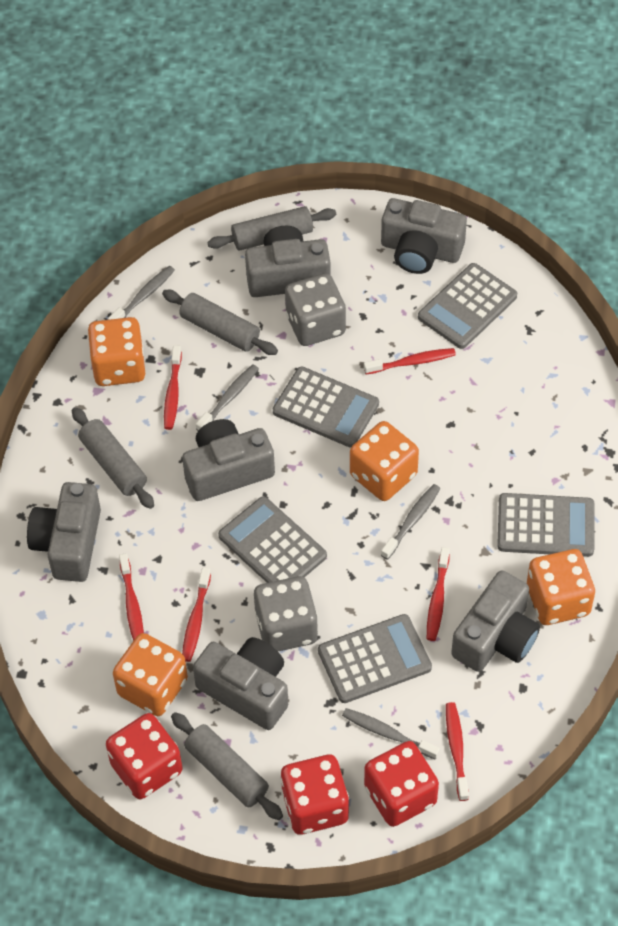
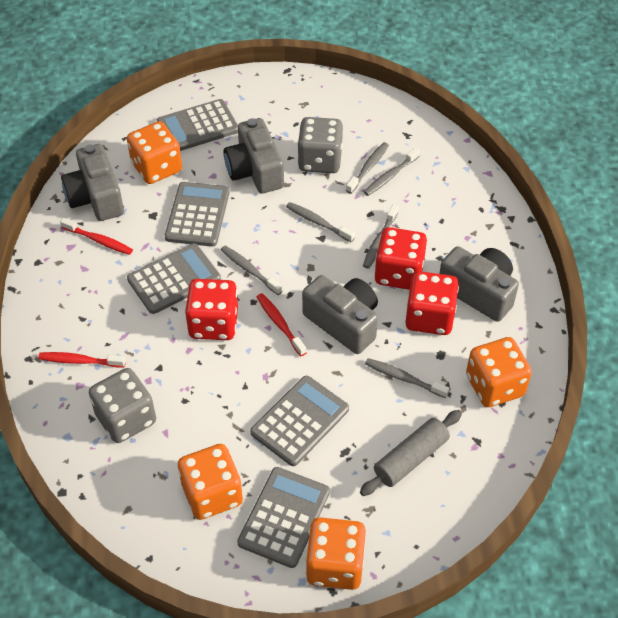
grey camera: [27,482,101,582] [182,419,275,501] [193,637,288,730] [245,226,331,297] [381,198,467,274] [451,570,540,672] = 6 -> [61,144,124,221] [224,118,284,193] [302,275,378,354] [439,246,519,322] = 4
grey rolling pin: [72,407,154,509] [162,290,278,355] [171,712,283,820] [207,206,336,251] = 4 -> [360,410,462,496] = 1
grey toothbrush: [108,266,175,320] [196,364,259,431] [342,708,440,760] [381,484,441,560] = 4 -> [221,246,283,295] [286,202,355,242] [346,142,389,194] [363,205,398,269] [364,147,420,196] [365,358,450,398] = 6
red toothbrush: [119,554,144,641] [164,345,182,430] [182,567,211,662] [364,348,456,374] [427,547,450,641] [446,702,469,801] = 6 -> [38,352,126,367] [60,218,133,255] [257,293,307,356] = 3

